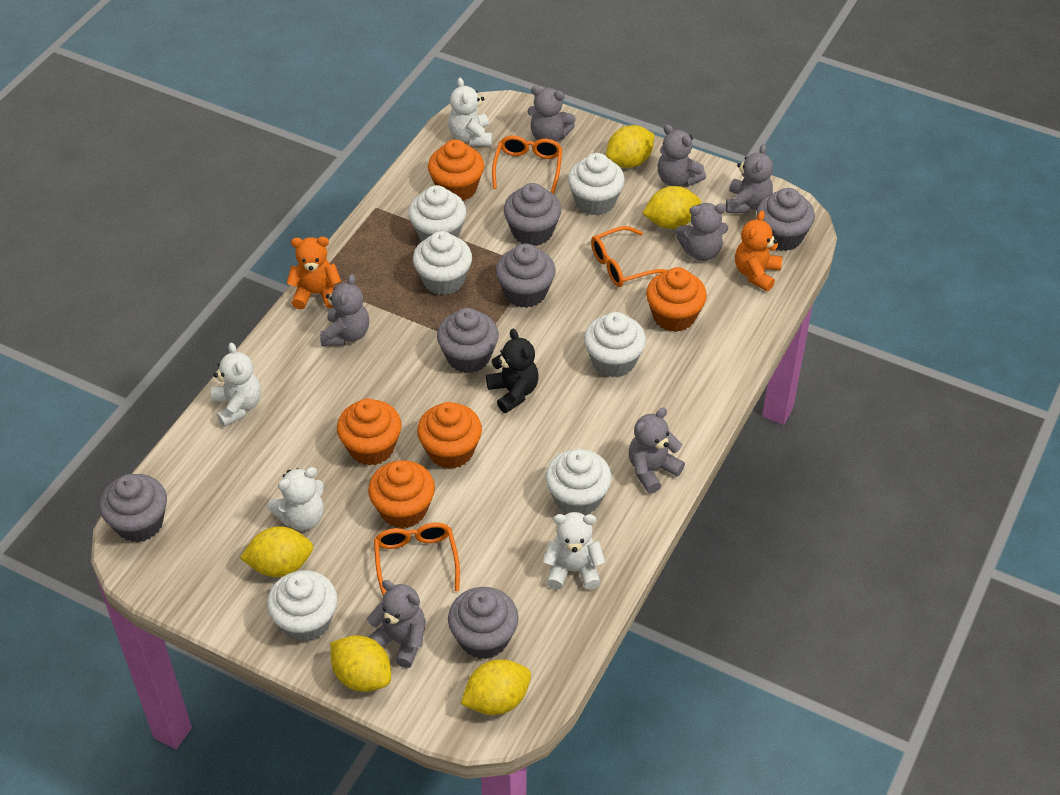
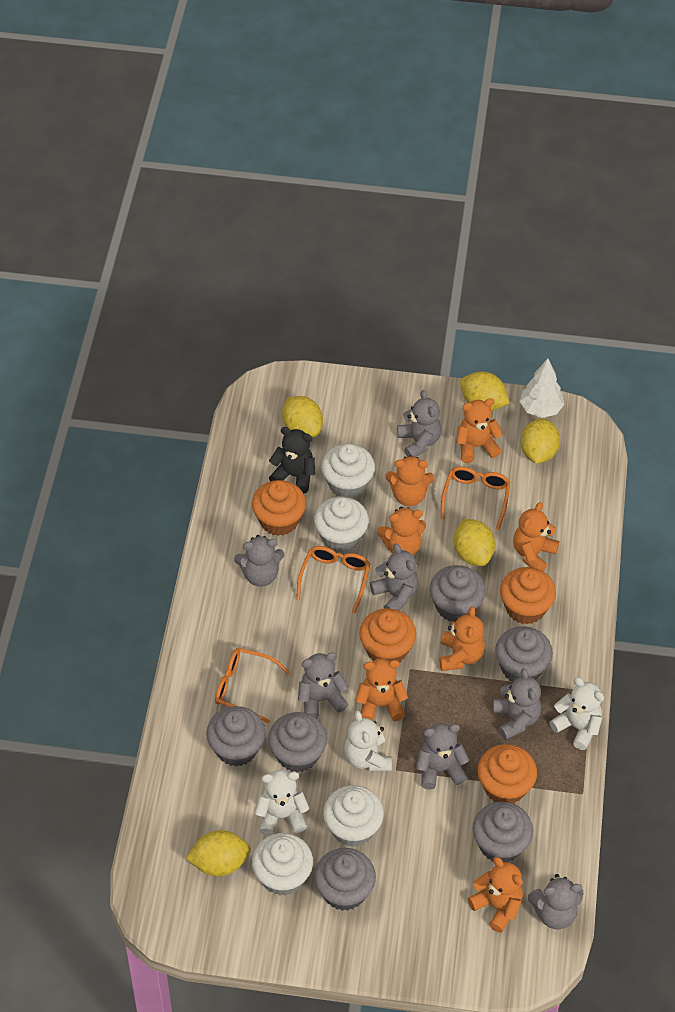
orange cupcake: [337,399,402,466] [368,460,435,529] [417,402,482,469] [428,139,484,201] [646,267,707,332] = 5 -> [252,480,306,536] [359,608,416,662] [478,744,537,804] [500,567,556,625] = 4
orange teddy bear: [286,237,341,309] [735,211,782,292] = 2 -> [355,658,408,721] [377,507,426,555] [385,455,435,506] [439,606,485,671] [456,398,503,463] [468,857,523,933] [513,502,559,571] = 7
white cupcake: [267,570,338,642] [409,185,466,241] [413,231,472,295] [546,449,612,515] [568,153,625,215] [584,312,646,377] = 6 -> [252,833,313,896] [314,497,369,552] [321,444,375,498] [323,785,384,847] = 4
white teddy bear: [211,343,261,427] [267,467,324,531] [448,78,492,146] [543,512,605,590] = 4 -> [255,770,310,836] [344,711,392,772] [549,677,604,750] = 3
white tree: none = 0 -> [520,359,564,418] = 1

